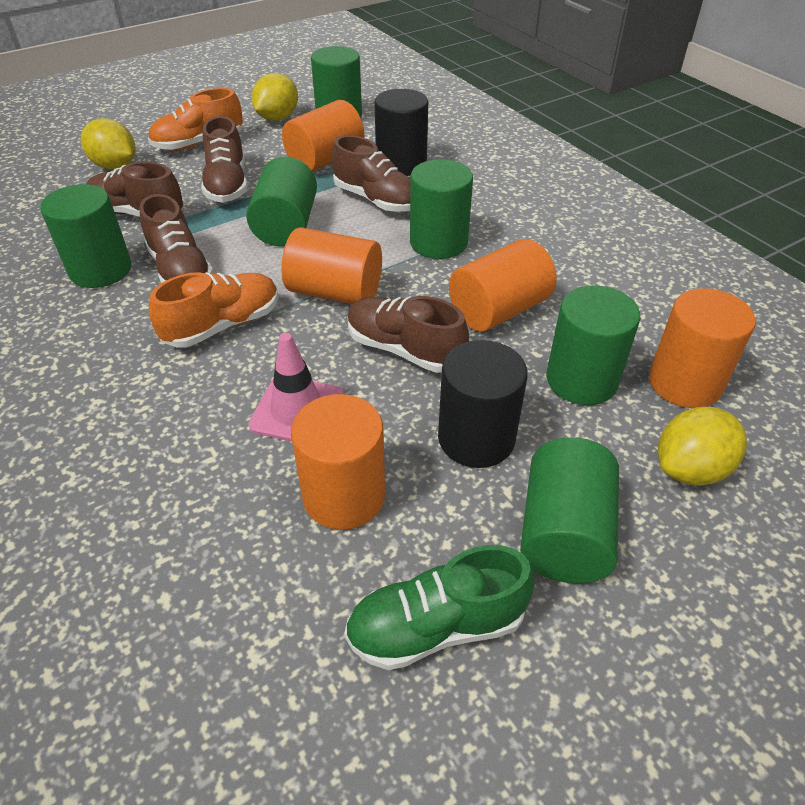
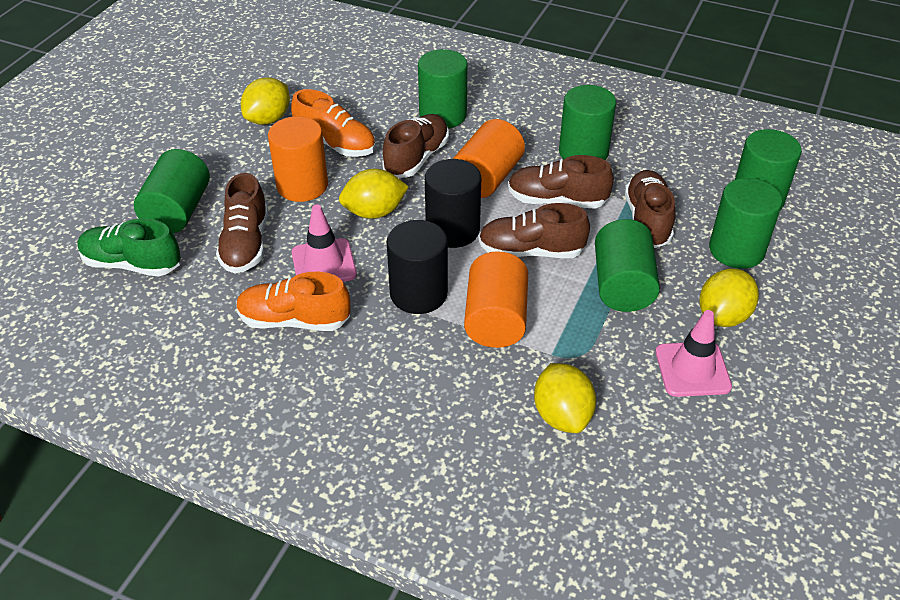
orange cylinder: [281,227,382,304] [282,100,364,172] [291,394,385,530] [449,239,556,332] [649,288,756,408] = 5 -> [268,116,328,202] [453,119,525,198] [464,251,528,348] = 3
pink traffic cone: [249,333,344,442] = 1 -> [292,204,357,282] [655,310,732,397] = 2
yellow lemon: [81,118,136,169] [252,73,298,121] [658,407,747,485] = 3 -> [241,77,290,125] [339,169,409,219] [534,363,596,433] [699,268,759,327] = 4

